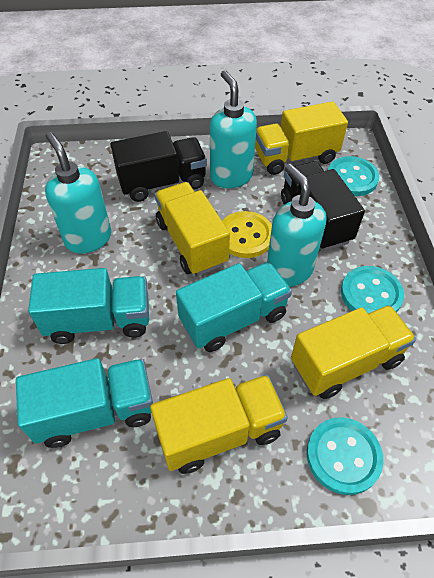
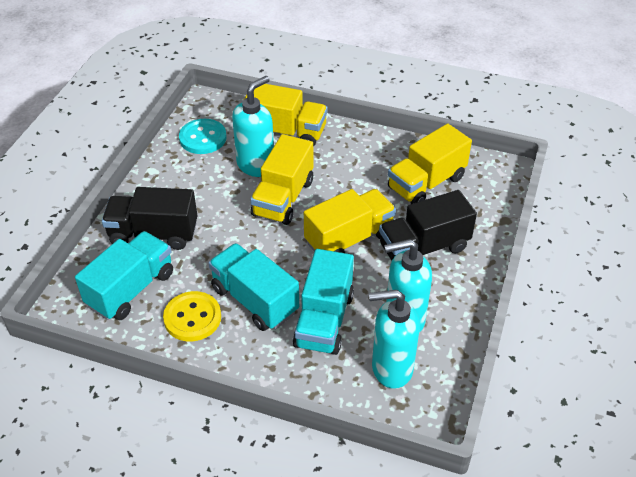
turquoise button: [307,417,383,495] [328,156,379,196] [341,266,404,313] = 3 -> [179,119,227,154] = 1

